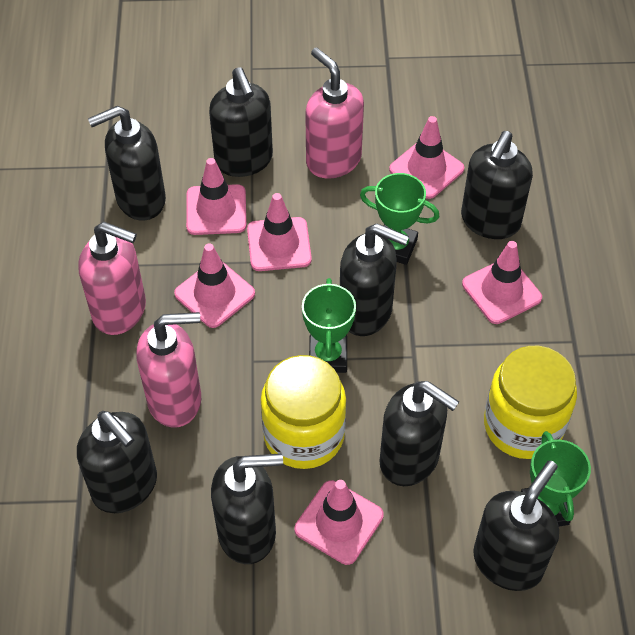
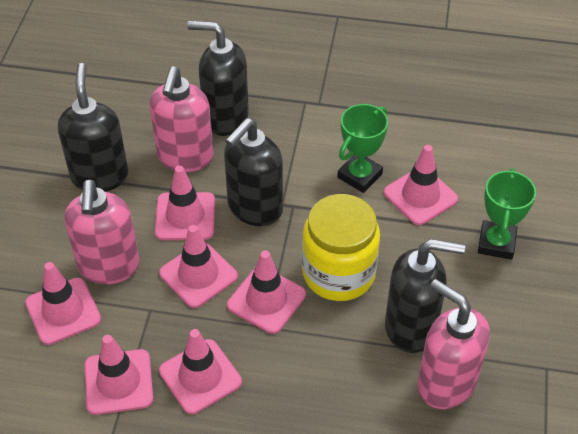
black soap dispenser: [77,411,157,513] [88,106,166,220] [209,67,273,177] [211,453,283,564] [340,224,409,336] [379,381,459,486] [461,131,533,239] [473,460,559,591] = 8 -> [58,63,128,192] [187,21,249,136] [224,118,283,226] [385,239,465,353] = 4
green trophy: [302,278,356,373] [360,173,440,265] [521,431,591,527] = 3 -> [337,104,388,193] [478,168,536,260] = 2
pink traffic cone: [174,243,255,328] [186,158,247,235] [247,193,312,271] [294,480,384,565] [389,116,464,199] [462,241,542,324] = 6 -> [25,262,101,345] [85,335,153,415] [155,166,215,240] [159,225,238,308] [159,329,242,414] [227,250,306,334] [384,145,458,225] = 7
yellow jar: [261,355,346,469] [484,346,577,459] = 2 -> [302,194,380,301] = 1

